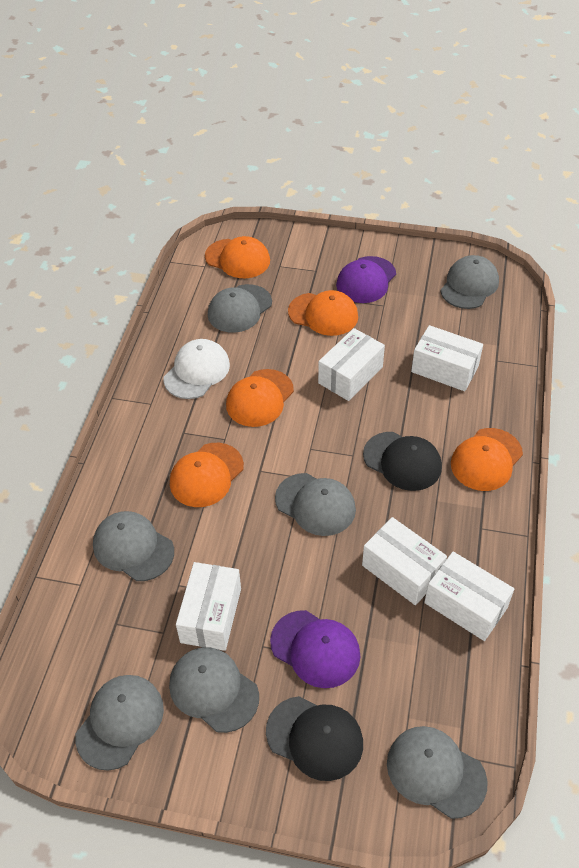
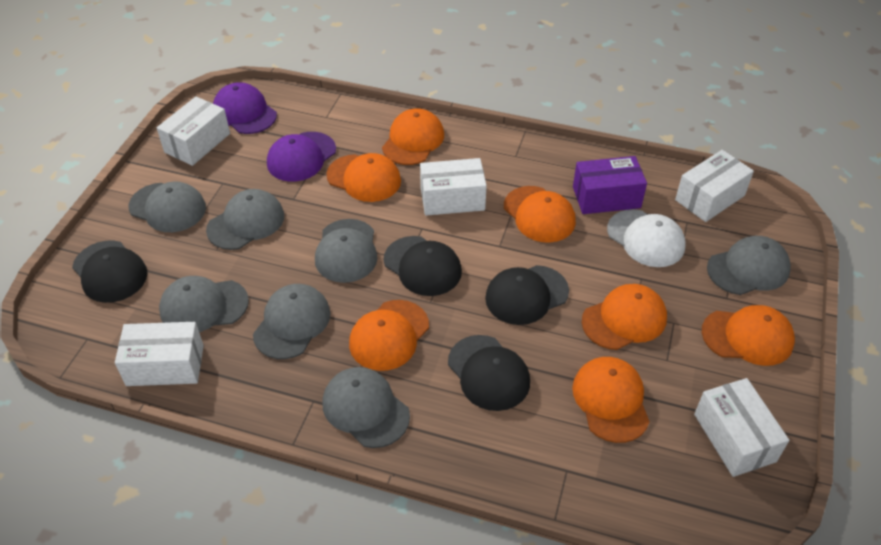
black cap: [266,696,363,781] [363,432,442,491] = 2 -> [72,241,148,303] [384,236,462,296] [448,335,530,411] [485,265,569,325] = 4
orange cap: [170,443,244,507] [205,236,270,278] [226,369,294,427] [288,290,358,336] [451,428,523,491] = 5 -> [326,153,401,202] [349,300,429,371] [382,108,444,165] [504,186,576,243] [572,357,650,443] [582,284,667,350] [702,305,795,366] = 7
purple box: none = 0 -> [573,156,647,214] = 1

